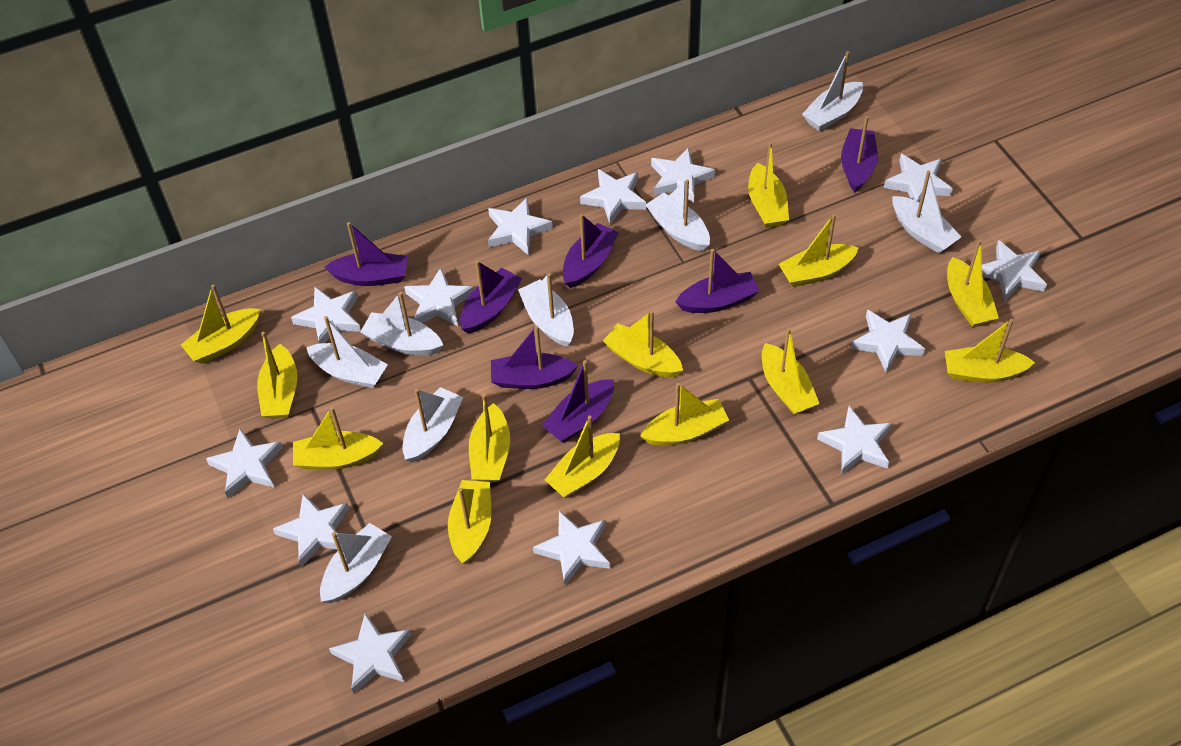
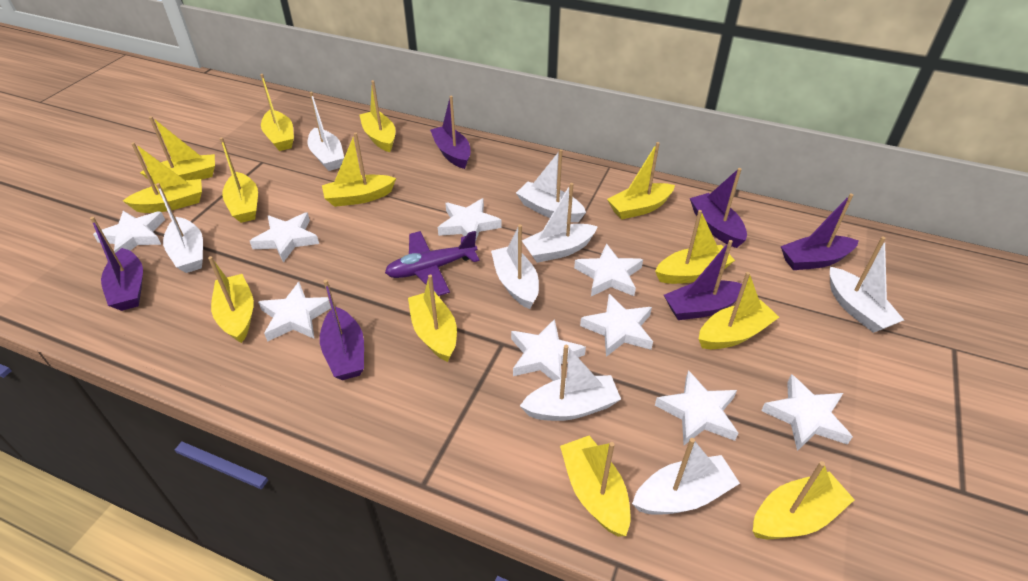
purple boat: [324,222,407,286] [460,261,522,334] [491,325,578,389] [541,360,614,443] [563,214,619,288] [676,249,759,313] [841,116,878,192] = 7 -> [90,217,143,311] [320,280,364,380] [430,96,470,169] [664,240,742,320] [690,168,747,248] [780,193,859,270] = 6
purple plane: none = 0 -> [385,231,480,296] = 1
white star: [206,428,283,498] [273,494,349,567] [291,287,361,344] [329,613,411,694] [404,268,474,326] [488,198,553,256] [533,511,610,585] [580,169,646,225] [651,147,715,203] [817,406,892,475] [851,309,925,373] [884,154,953,202] [982,240,1047,302] = 13 -> [93,211,165,253] [250,212,319,262] [258,282,331,342] [438,198,502,242] [511,319,586,381] [574,243,643,296] [580,294,653,357] [655,370,738,445] [761,374,853,451] = 9

